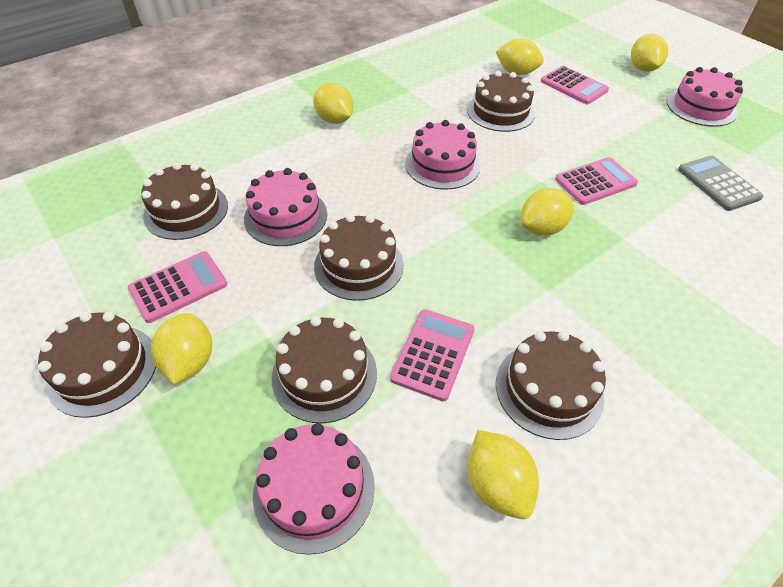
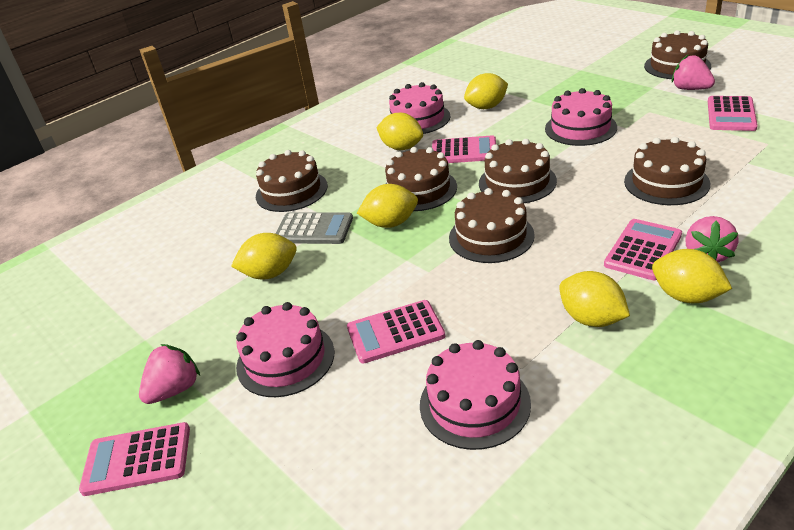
pink calculator: [128,251,227,323] [390,309,475,402] [541,66,609,104] [555,157,638,205] = 4 -> [79,422,190,496] [347,300,445,364] [432,135,496,163] [604,219,682,280] [708,96,758,131] = 5
pink strawberry: none = 0 -> [139,344,200,404] [672,55,715,90] [685,216,739,262] = 3

